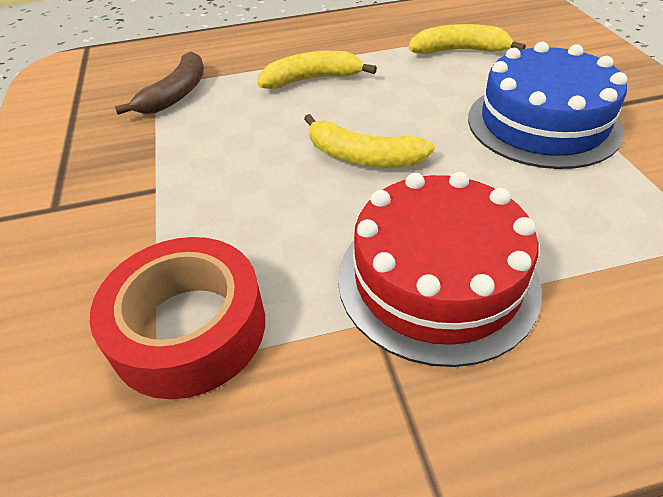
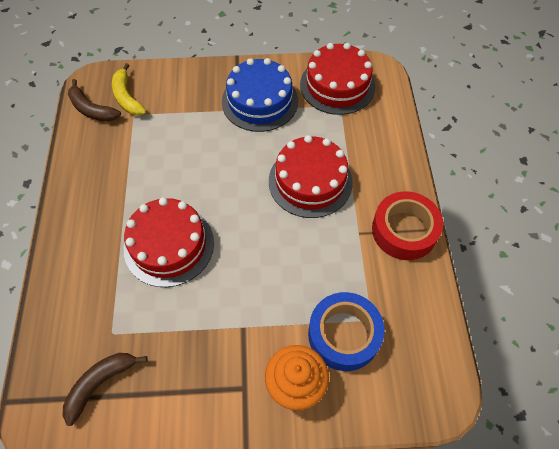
blue tape: none = 0 -> [308,292,385,371] = 1
brown banana: [115,52,204,115] = 1 -> [63,353,148,426] [68,79,121,122] = 2
orange cupcake: none = 0 -> [265,345,329,410] = 1
red cake: [338,172,542,367] = 1 -> [124,197,214,287] [269,135,353,218] [300,43,375,115] = 3
yellow banana: [258,51,377,89] [304,114,435,167] [409,24,526,54] = 3 -> [112,63,146,116] = 1

